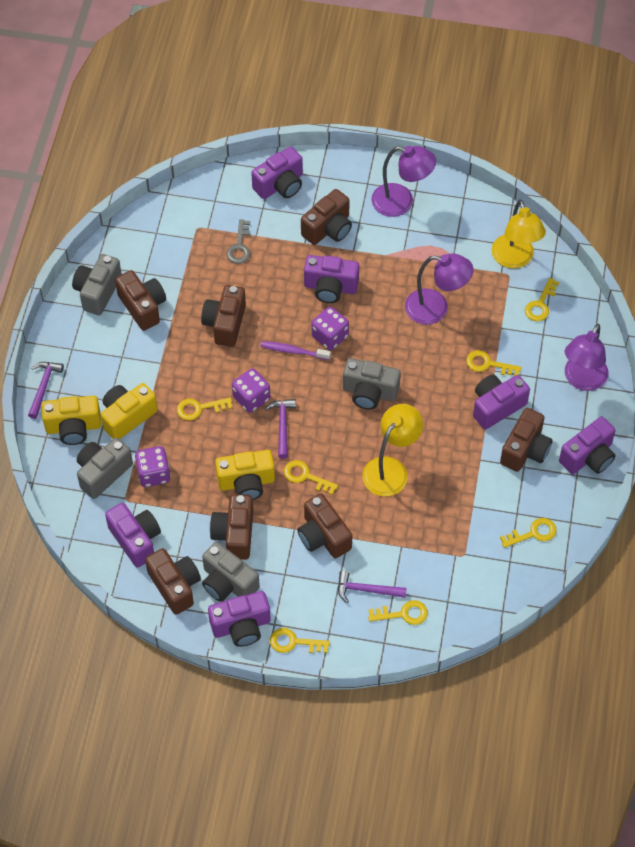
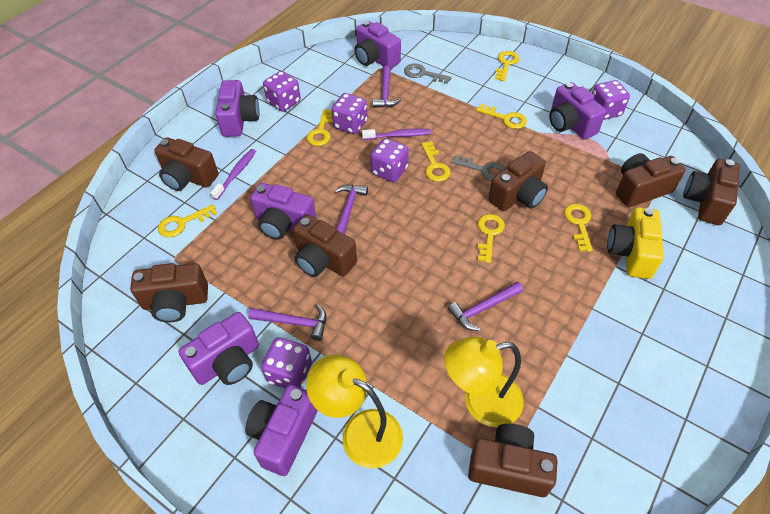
grey camera: [72,254,122,315] [77,438,133,499] [202,542,260,602] [343,358,401,409] = 4 -> none = 0
grey key: [226,220,250,264] = 1 -> [404,64,452,84] [452,155,505,181] = 2
purple dice: [135,446,171,487] [232,368,270,413] [311,307,349,350] = 3 -> [261,337,312,389] [263,71,301,112] [331,93,368,134] [370,138,409,182] [592,80,630,120] = 5
purple hammer: [28,362,64,419] [265,399,296,459] [338,570,407,603] = 3 -> [248,304,326,341] [335,184,368,234] [373,66,401,108] [448,282,523,331] = 4
purple lamp: [371,146,436,217] [405,253,474,325] [565,324,608,391] = 3 -> none = 0
purple toothbrush: [260,341,331,360] = 1 -> [210,149,256,200] [362,128,431,140] = 2
yellow camera: [41,396,101,445] [101,383,158,439] [215,450,275,500] = 3 -> [607,207,664,279] = 1

